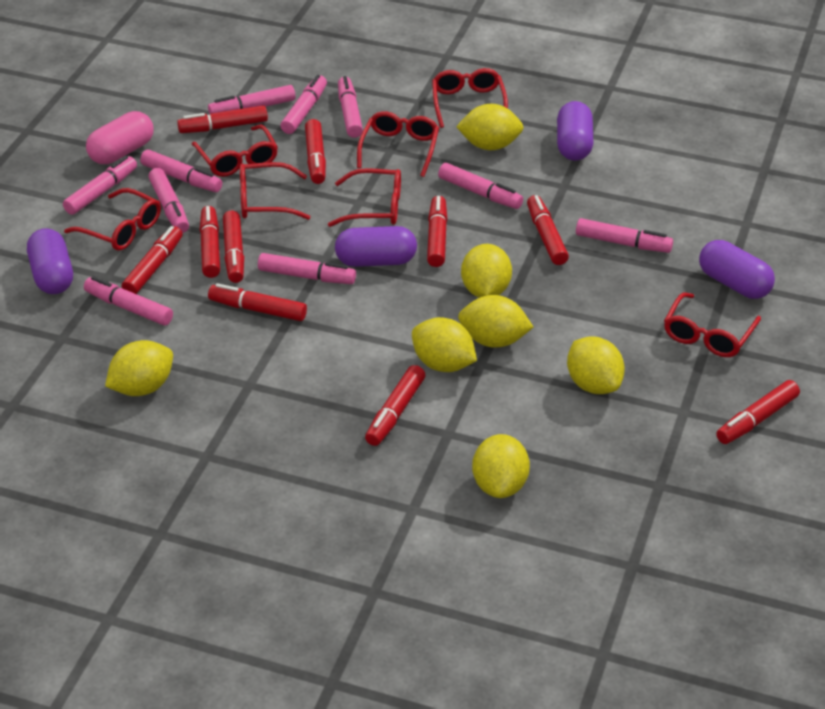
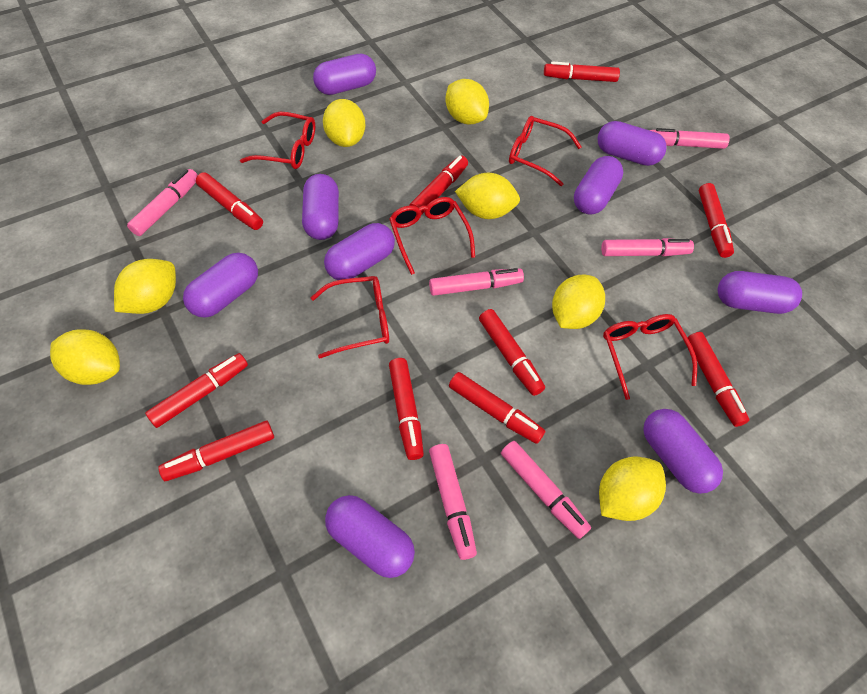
pink capsule: [86,111,154,164] = 1 -> none = 0
pink marker: [63,156,137,215] [84,276,173,326] [140,150,222,192] [149,168,189,233] [208,85,296,114] [258,253,356,284] [280,75,327,134] [338,76,363,138] [438,163,523,209] [576,218,673,253] = 10 -> [127,169,198,236] [429,268,524,296] [429,444,477,560] [501,441,591,539] [601,238,694,256] [650,128,730,149] = 6
purple capsule: [27,228,73,294] [335,226,417,267] [557,101,593,161] [699,240,775,299] = 4 -> [183,253,258,318] [302,174,339,240] [313,53,376,95] [324,223,395,280] [325,495,415,578] [574,156,623,215] [597,121,667,166] [643,409,723,494] [718,271,802,314] = 9
red glasses: [64,188,161,251] [192,125,278,177] [240,162,310,220] [328,168,401,227] [357,111,439,177] [432,68,508,128] [664,293,761,357] = 7 -> [240,112,315,169] [310,276,389,359] [389,197,475,275] [509,116,581,186] [603,314,697,400] = 5

